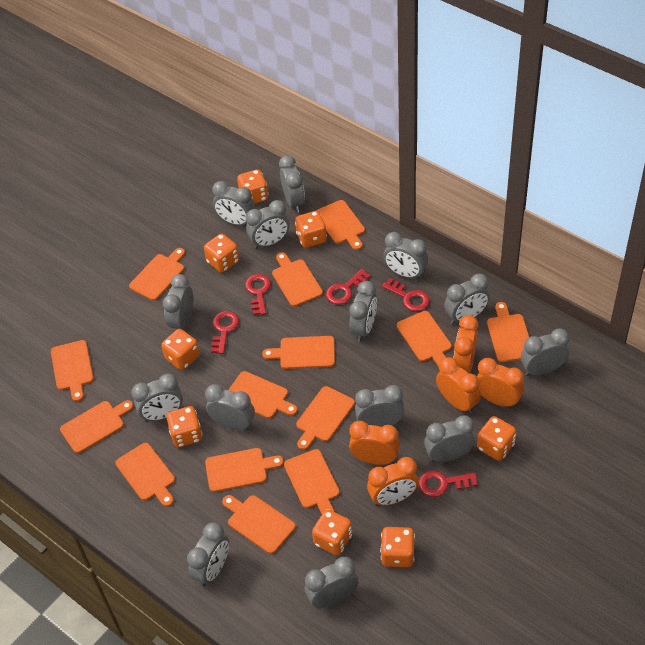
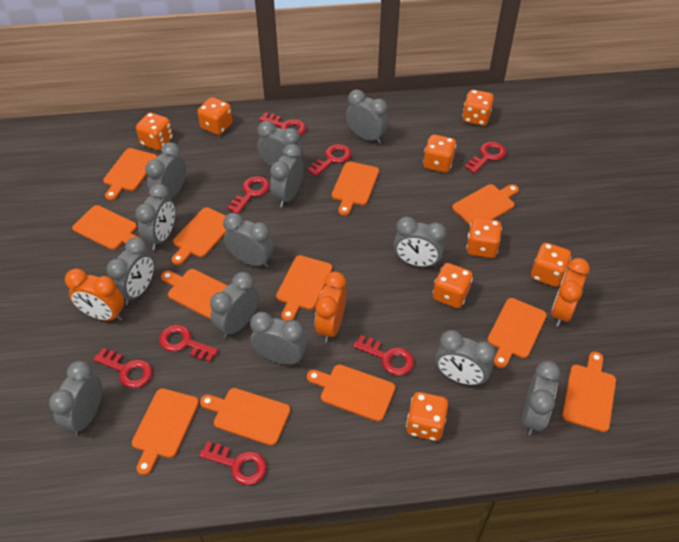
grey clock: [131,373,183,422] [163,274,193,330] [187,522,229,587] [205,384,255,430] [212,181,255,226] [246,200,289,249] [279,155,305,213] [305,557,358,608] [349,281,377,342] [355,385,405,427] [383,232,428,279] [424,415,475,462] [444,273,490,325] [521,328,569,376] = 14 -> [49,361,102,436] [106,237,154,305] [135,184,175,250] [145,142,186,199] [210,272,259,338] [223,213,274,268] [250,312,307,365] [257,121,303,167] [270,144,304,208] [346,90,389,144] [394,216,446,267] [435,330,496,386] [522,361,561,435] = 13
orange clock: [349,421,400,465] [367,457,419,506] [436,357,481,414] [453,315,478,373] [477,358,524,408] = 5 -> [65,269,124,321] [315,271,347,343] [551,258,590,327] = 3
orange cutting board: [51,340,94,402] [60,400,134,453] [115,443,175,507] [129,248,185,301] [205,448,284,492] [222,495,296,554] [229,371,298,418] [262,336,335,369] [272,252,323,307] [284,449,340,514] [296,386,355,450] [316,200,365,250] [397,311,452,367] [487,302,529,362] = 14 -> [72,205,140,250] [103,148,157,200] [132,388,199,475] [161,269,228,320] [172,207,227,265] [200,388,290,446] [276,255,332,322] [307,364,395,422] [332,161,379,216] [452,184,519,225] [487,298,547,368] [562,351,616,432] = 12
red key: [211,311,239,354] [245,274,271,315] [326,269,370,305] [382,278,430,311] [419,471,477,497] = 5 -> [93,348,152,388] [159,325,218,362] [199,441,267,485] [227,176,270,214] [259,112,306,135] [307,144,351,177] [353,335,414,376] [465,142,506,174] = 8

